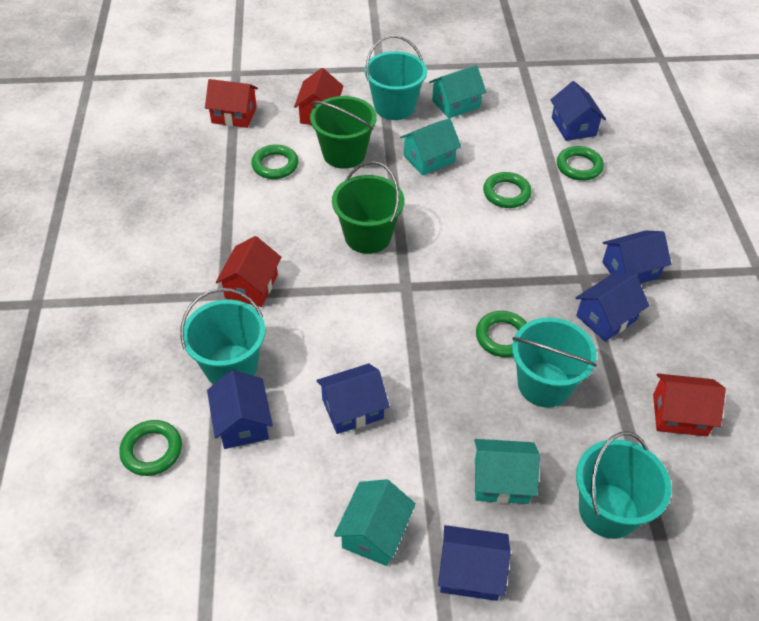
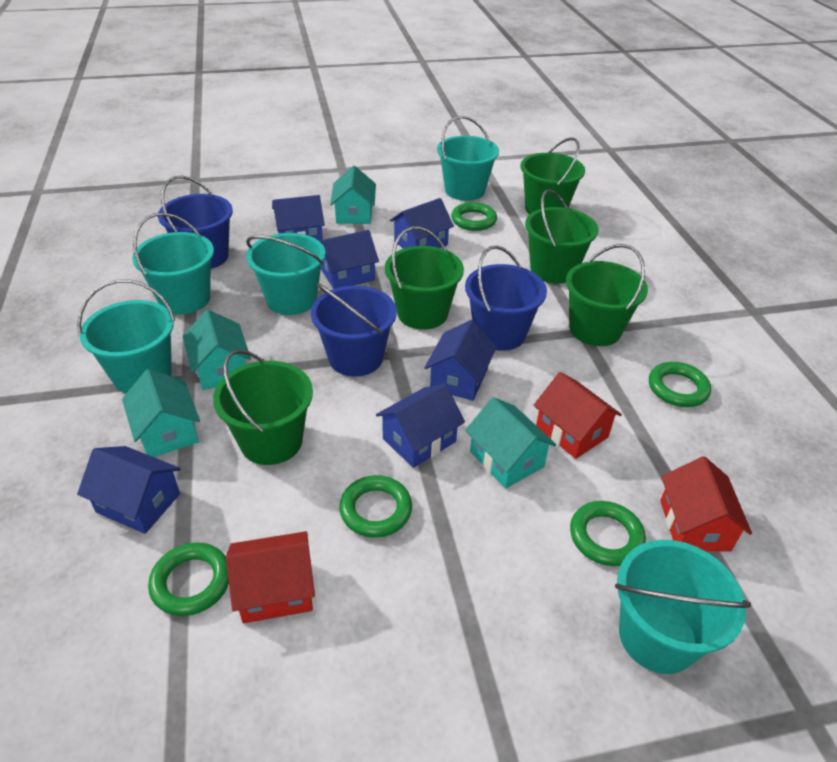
blue bucket: none = 0 -> [158,175,233,269] [311,283,397,377] [465,245,547,351] = 3
green bucket: [310,96,376,169] [332,161,404,254] = 2 -> [213,349,313,465] [385,226,464,330] [520,137,585,214] [525,189,598,284] [566,244,648,346] = 5
red house: [205,79,258,128] [216,236,281,307] [294,68,343,125] [653,374,726,436] = 4 -> [226,531,315,623] [533,372,622,459] [660,456,752,551] = 3
turquoise bucket: [180,288,265,384] [364,35,427,120] [512,317,597,407] [576,431,671,539] = 4 -> [77,279,175,393] [132,213,214,315] [246,233,326,315] [437,116,499,201] [615,540,751,674] = 5

